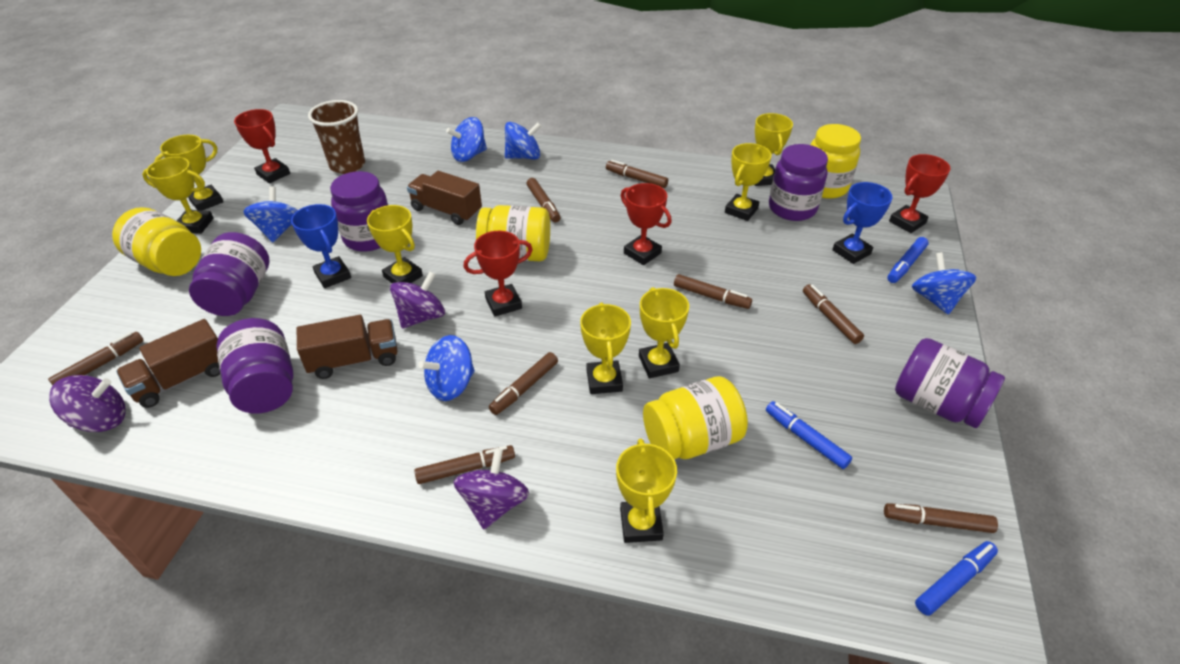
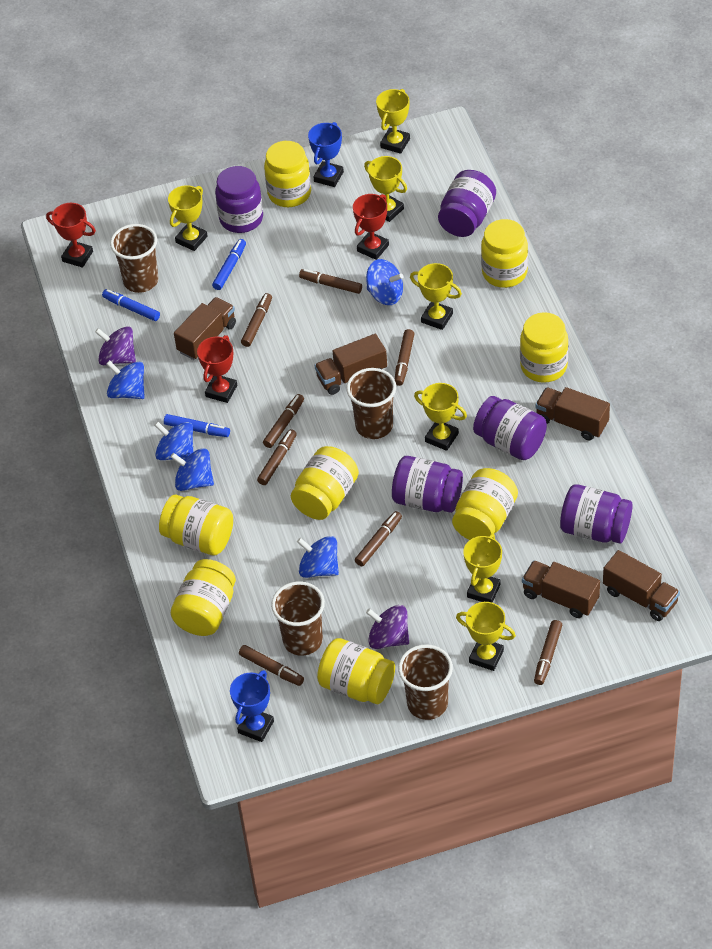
brown cup: [308,100,365,174] = 1 -> [110,224,159,293] [271,581,325,656] [346,368,396,439] [398,645,453,720] = 4
brown truck: [116,319,220,408] [297,315,398,379] [407,171,482,225] = 3 -> [174,297,236,360] [314,334,387,395] [522,560,600,618] [535,387,610,440] [603,550,680,621] = 5
purple spinning top: [49,375,126,432] [390,271,445,328] [454,448,529,529] = 3 -> [95,326,136,365] [366,605,409,649] = 2
red trophy: [234,109,290,183] [464,231,533,317] [621,183,672,265] [889,154,950,233] = 4 -> [46,203,96,268] [197,335,237,403] [353,194,389,260] = 3
yellow jar: [112,207,201,276] [476,205,550,261] [643,376,748,459] [810,124,861,199] = 4 -> [159,494,233,555] [171,559,236,636] [264,141,311,207] [291,446,359,520] [317,638,395,704] [452,468,518,540] [481,219,528,288] [520,312,568,383] = 8
yellow trophy: [142,157,214,234] [154,135,223,210] [367,205,423,283] [580,302,631,394] [616,439,677,543] [639,287,689,378] [725,143,772,221] [755,113,793,186] = 8 -> [168,185,208,251] [364,156,407,222] [376,89,410,154] [410,263,462,330] [414,383,467,451] [456,602,516,671] [463,534,502,603] = 7

